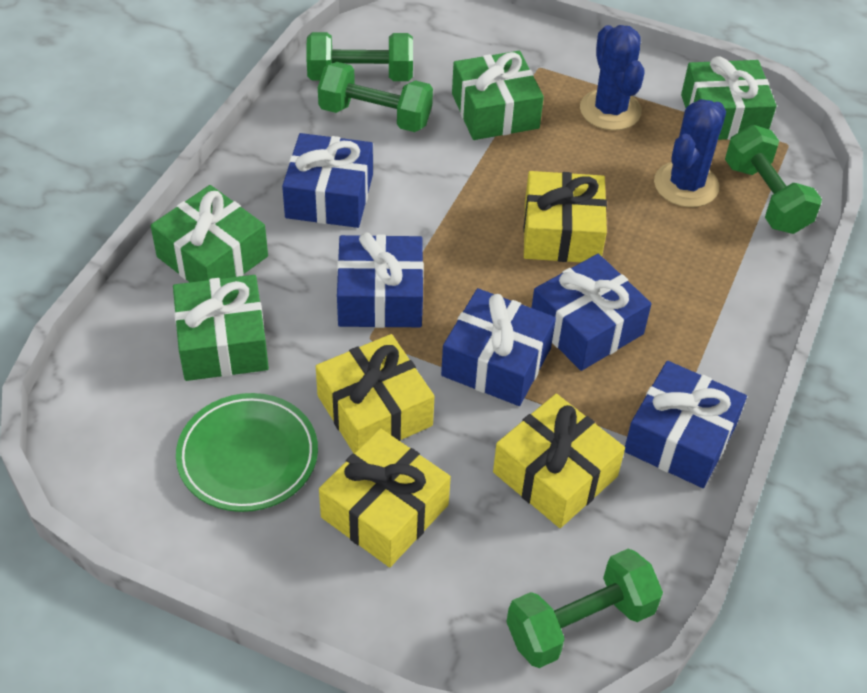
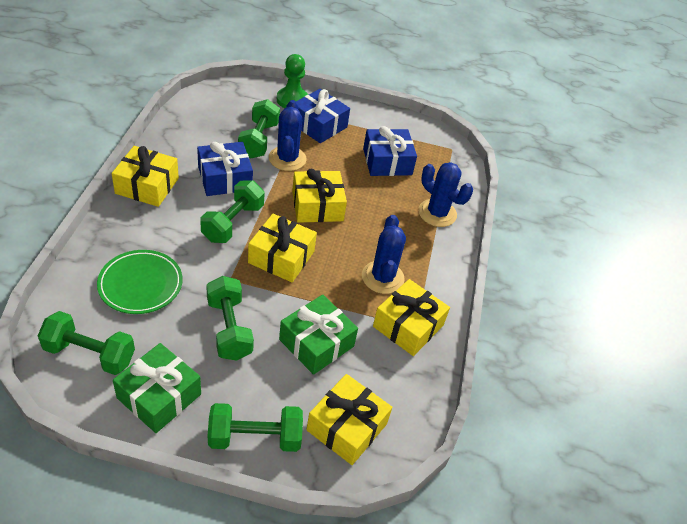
blue cactus: [580,25,644,130] [654,99,726,207] = 2 -> [269,100,307,171] [362,215,406,294] [418,162,473,227] = 3
blue gift: [282,133,373,228] [337,232,424,328] [441,288,556,406] [532,254,651,371] [624,361,747,488] = 5 -> [197,142,253,196] [296,89,350,143] [363,126,417,176] = 3
green dumbbell: [306,32,413,81] [318,62,433,132] [507,549,663,668] [725,125,822,234] = 4 -> [38,311,135,375] [200,180,265,243] [206,276,254,361] [208,403,303,452] [238,99,280,159] = 5
green gift: [151,185,268,282] [173,275,269,381] [452,51,544,140] [681,56,776,140] = 4 -> [113,343,201,433] [279,295,358,375] = 2
green pawn: none = 0 -> [277,54,308,108] = 1
yellow gift: [316,334,435,453] [319,428,451,567] [493,394,625,528] [523,171,607,262] = 4 -> [112,146,179,207] [248,214,317,282] [292,169,347,223] [306,374,392,465] [373,279,450,356] = 5

